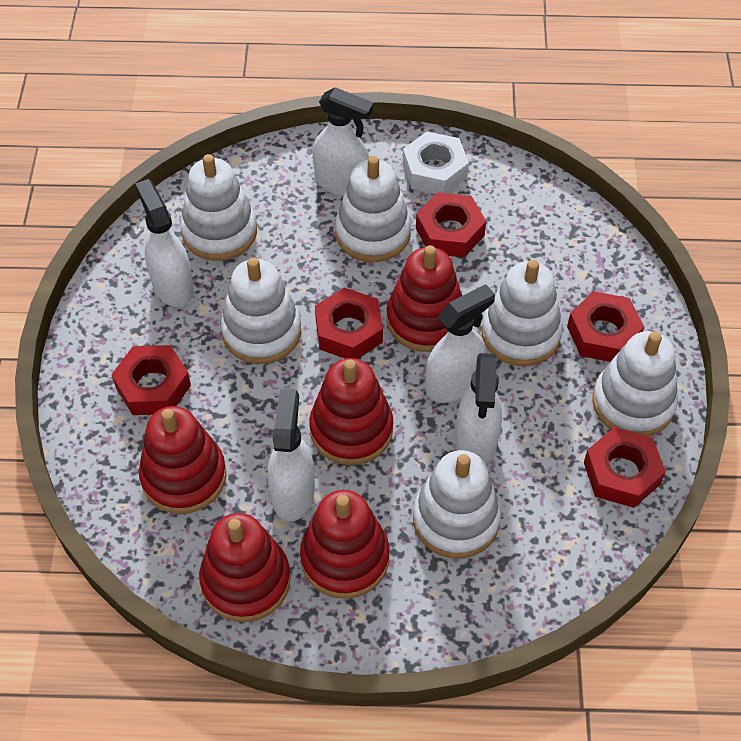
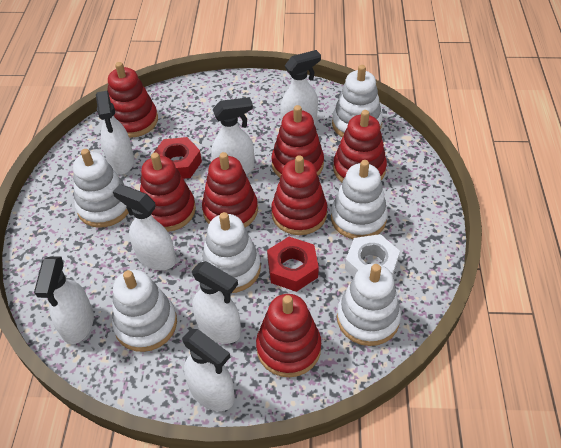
red nut: [111,345,191,415] [315,287,383,359] [416,192,486,258] [567,291,644,362] [584,427,666,508] = 5 -> [153,137,202,179] [267,237,319,292] = 2
red stacking toy: [139,406,227,514] [199,513,291,622] [300,490,390,599] [309,358,393,465] [386,245,462,352] = 5 -> [108,62,158,138] [140,153,196,232] [202,152,258,227] [256,294,321,377] [271,105,324,178] [271,155,327,235] [333,110,387,182] = 7
white spray bottle: [135,179,194,307] [268,389,315,522] [312,87,374,196] [425,284,495,403] [455,353,502,464] = 5 -> [34,256,94,344] [96,91,134,174] [113,184,176,270] [182,329,235,411] [192,261,241,344] [211,97,254,174] [280,50,321,125] = 7

